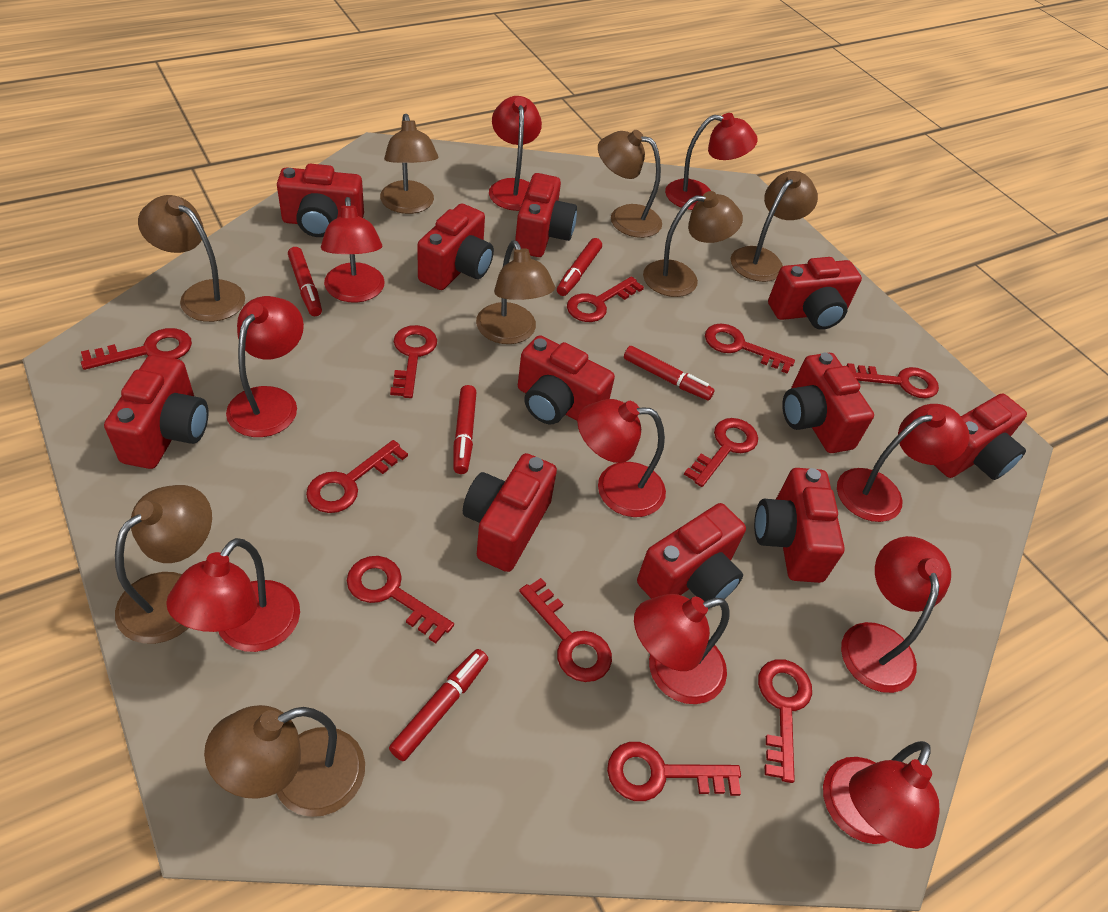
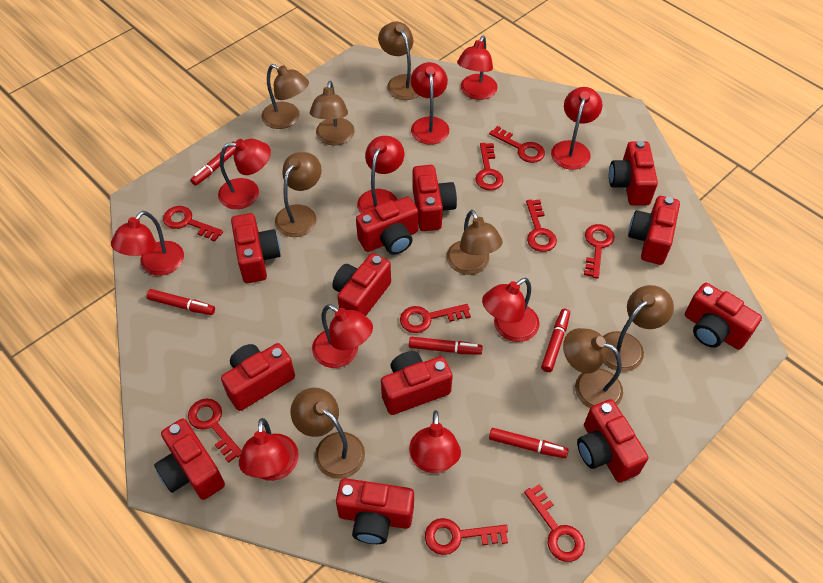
red camera: [104,355,208,469] [277,164,364,237] [417,203,494,290] [463,453,557,572] [515,173,577,257] [518,335,615,424] [637,503,746,602] [754,468,845,583] [768,257,862,330] [782,353,874,453] [934,394,1027,480] = 11 -> [154,419,225,500] [221,343,295,411] [231,213,281,283] [332,253,391,316] [336,478,414,544] [356,197,418,254] [381,351,453,415] [413,165,457,231] [577,399,648,482] [609,141,658,206] [628,196,680,265] [685,283,762,350] = 12
red key: [81,328,192,370] [306,440,408,513] [347,556,454,643] [390,325,437,398] [519,578,612,682] [567,276,644,322] [607,742,741,801] [684,418,758,487] [705,323,795,374] [758,659,812,783] [847,363,939,399] = 11 -> [163,206,223,242] [188,399,242,463] [400,304,471,333] [425,518,508,555] [475,143,504,190] [489,126,545,163] [524,484,585,562] [526,199,557,252] [584,224,614,279] = 9

